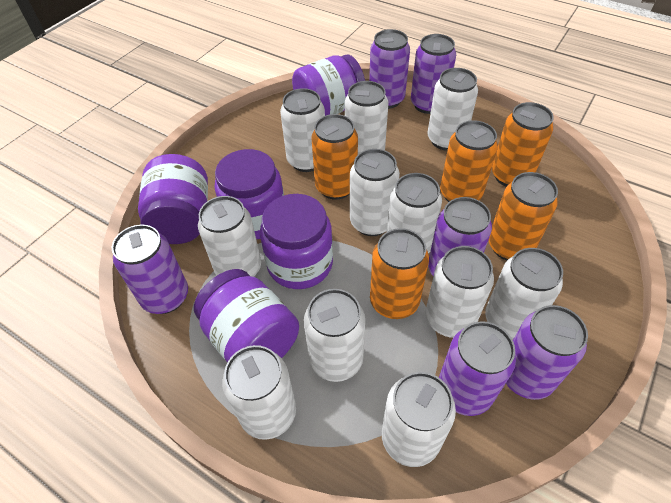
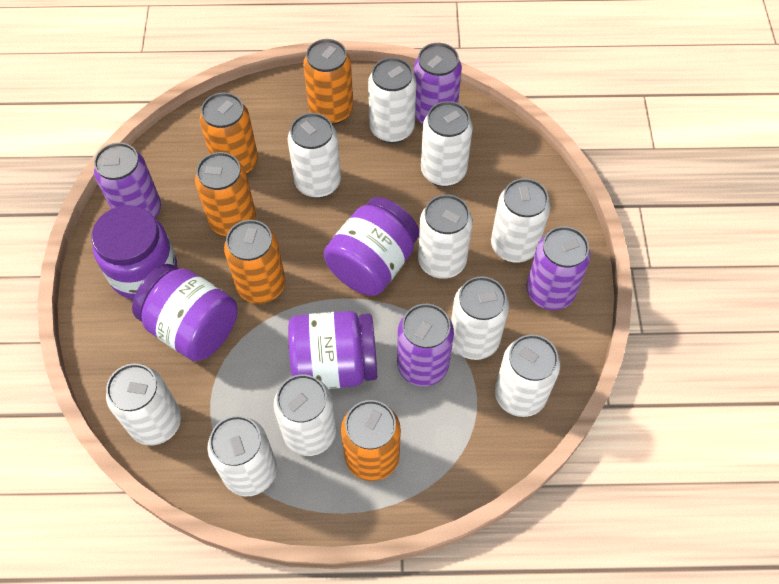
purple can: [112,224,188,314] [369,29,410,109] [411,34,456,114] [428,197,492,277] [439,321,516,416] [506,305,588,400] = 6 -> [94,142,161,218] [397,304,454,386] [414,43,462,125] [526,226,591,310] = 4
purple jar: [138,154,208,244] [194,269,299,362] [215,149,284,239] [260,194,333,289] [292,55,365,116] = 5 -> [92,205,177,299] [132,264,237,361] [288,311,377,389] [324,197,419,296] = 4
white can: [198,196,261,277] [222,345,296,440] [280,88,325,172] [304,289,365,382] [345,81,388,154] [350,149,400,236] [382,372,456,467] [387,173,442,254] [425,246,494,338] [427,68,478,151] [485,248,563,339] = 11 -> [106,364,181,445] [207,416,277,496] [274,374,337,456] [288,113,341,198] [368,57,416,143] [418,194,473,279] [421,101,473,187] [451,276,509,360] [491,178,550,263] [495,335,560,417] = 10

